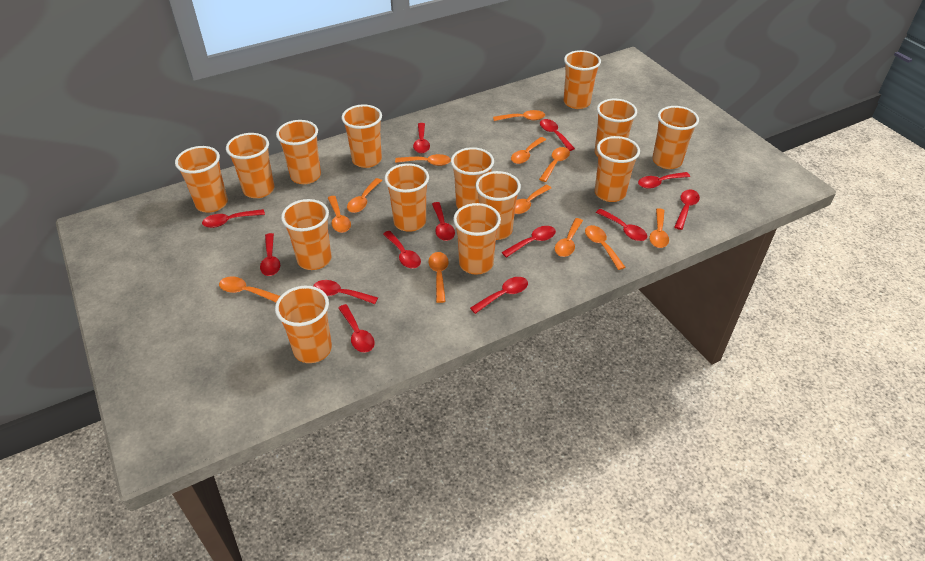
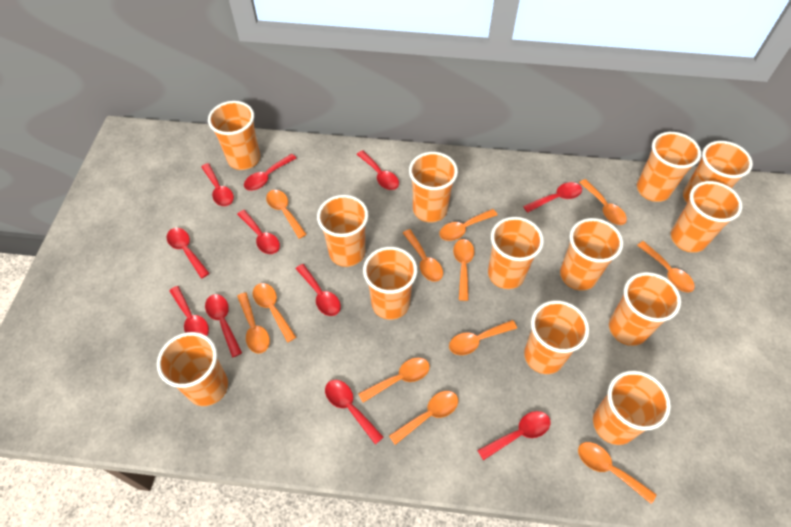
orange cup: [175,146,228,213] [226,133,275,198] [275,286,332,363] [276,120,321,184] [281,199,331,270] [342,104,382,168] [385,163,429,232] [451,147,494,209] [453,203,501,274] [476,171,521,240] [563,50,601,109] [595,98,637,156] [595,136,640,202] [652,106,699,169] = 14 -> [157,332,228,406] [208,101,260,170] [317,195,368,267] [363,247,417,320] [409,152,458,222] [488,217,544,289] [524,300,589,374] [560,218,623,291] [593,371,671,445] [609,272,681,346] [637,132,701,202] [671,181,743,253] [683,141,753,203] = 13
red spoon: [202,209,265,228] [260,233,280,276] [313,280,378,304] [339,304,375,353] [383,231,421,268] [413,123,430,153] [432,202,455,241] [470,277,528,314] [502,226,556,258] [540,119,575,151] [596,209,647,241] [638,172,690,189] [674,190,700,230] = 13 -> [166,228,209,278] [169,286,209,336] [201,163,234,206] [205,294,242,358] [237,210,280,254] [244,154,296,191] [296,264,341,316] [325,380,383,445] [356,150,399,190] [477,411,550,460] [523,182,582,213] = 11

